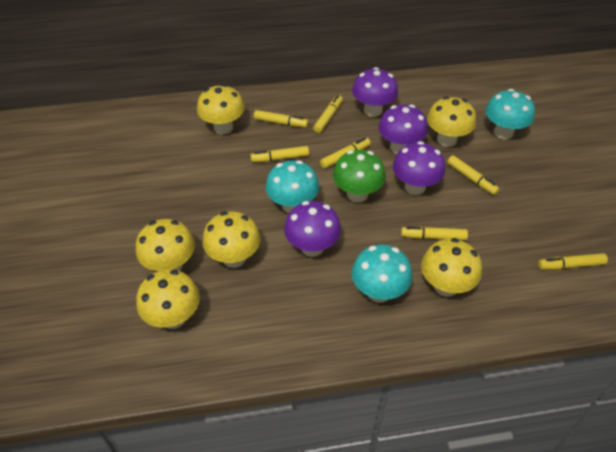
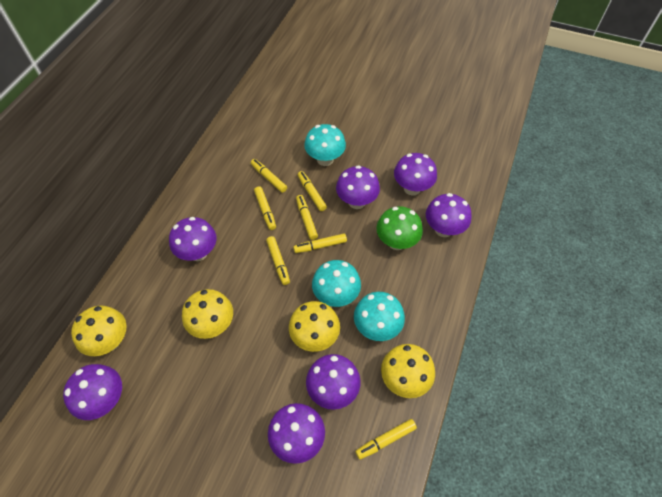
purple mushroom: [284,201,341,257] [352,67,398,117] [378,104,428,154] [393,141,445,195] = 4 -> [63,364,122,420] [169,217,217,261] [268,403,325,464] [306,354,361,410] [336,165,380,209] [394,153,437,195] [426,193,472,237] = 7
yellow mushroom: [136,219,195,271] [136,270,200,329] [197,84,245,134] [202,211,260,268] [421,238,482,297] [427,96,476,147] = 6 -> [71,306,126,356] [182,289,233,339] [289,301,340,352] [381,344,435,398] = 4

